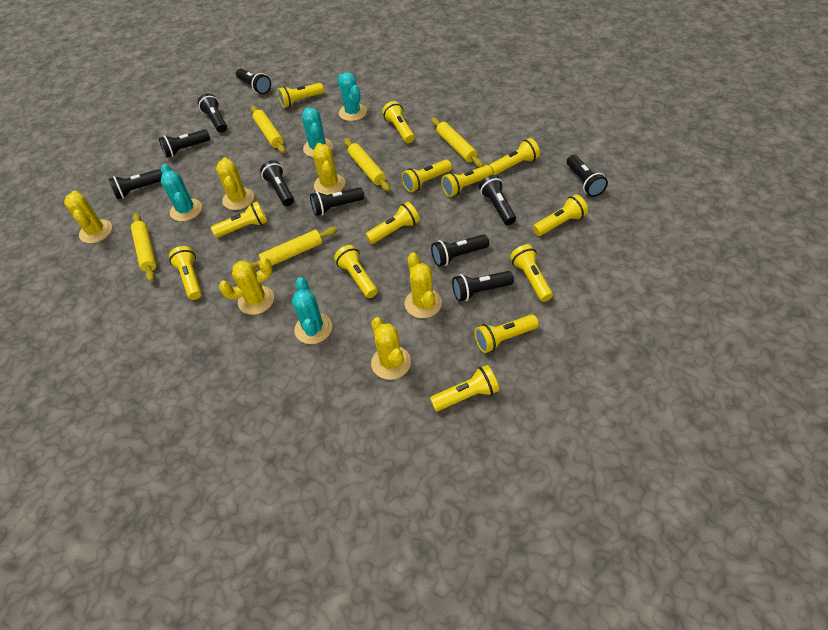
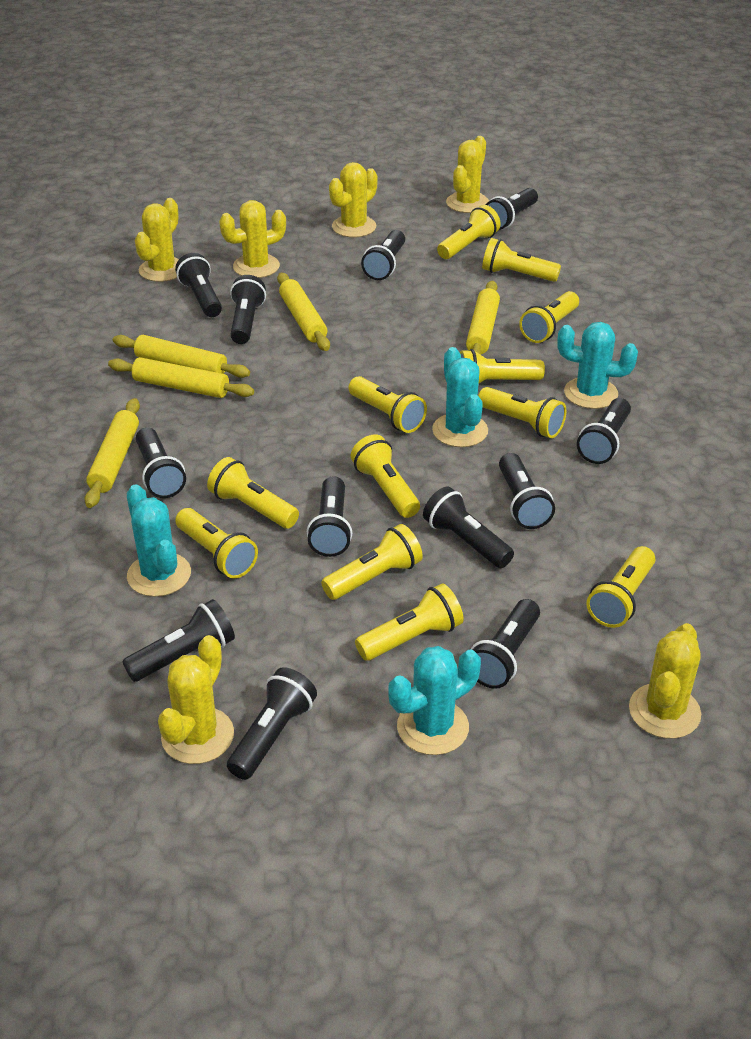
black flashlight: [108,169,162,199] [159,129,210,158] [198,93,227,133] [236,68,271,94] [260,160,294,206] [310,187,364,216] [431,234,489,267] [452,271,514,302] [479,175,516,225] [567,155,608,197] = 10 -> [123,599,235,682] [136,427,186,498] [175,253,222,317] [227,667,317,780] [230,275,266,344] [307,476,352,557] [361,230,405,280] [423,486,514,568] [471,599,540,689] [486,188,538,230] [499,453,555,529] [577,398,631,464] = 12
yellow flashlight: [169,246,202,300] [211,201,267,238] [278,83,324,108] [334,245,378,298] [365,202,420,244] [382,101,415,143] [402,160,452,193] [430,365,499,411] [441,165,493,197] [474,314,539,353] [489,138,540,175] [510,244,553,302] [533,194,588,236] = 13 -> [175,508,258,578] [207,457,299,529] [321,524,423,600] [348,376,427,433] [351,434,420,518] [355,584,464,661] [437,205,501,259] [460,349,545,383] [478,387,566,438] [482,238,561,282] [519,291,579,343] [586,546,655,628] = 12

